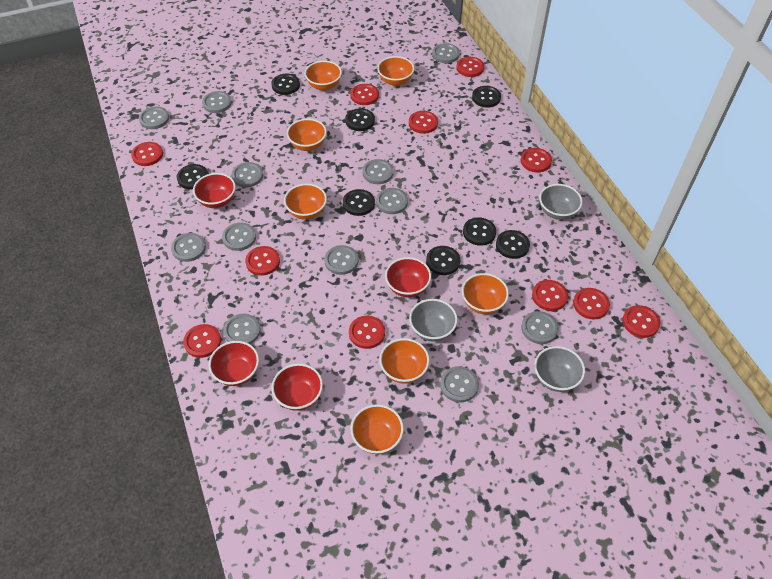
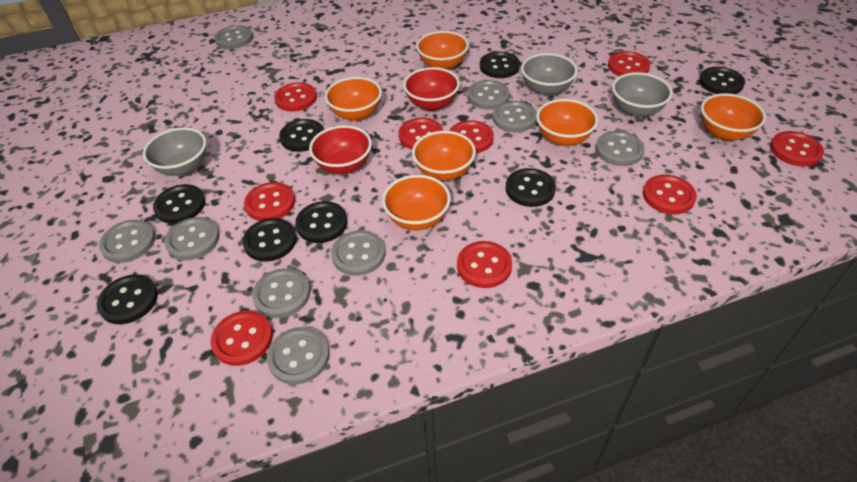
grey button: [139,107,169,129] [171,233,206,262] [202,91,232,113] [222,223,256,251] [223,314,261,344] [232,162,263,187] [324,245,358,275] [362,159,394,184] [376,188,408,214] [432,43,460,63] [440,366,479,402] [521,311,559,344] = 12 -> [99,220,155,263] [164,217,219,260] [215,25,253,49] [252,268,310,318] [267,327,330,384] [331,230,385,276] [467,80,510,110] [493,101,537,133] [595,131,644,166] = 9
orange bowl: [284,184,327,220] [287,119,327,151] [305,61,342,91] [350,404,404,454] [377,56,414,86] [379,338,430,384] [462,273,509,314] = 7 -> [325,77,382,121] [382,175,451,230] [412,131,476,181] [416,31,469,70] [536,99,598,146] [701,93,766,141] = 6
red bowl: [193,173,236,208] [209,341,259,386] [272,364,323,411] [385,257,431,297] = 4 -> [309,125,372,174] [403,67,460,111] = 2
red button: [131,142,163,166] [183,324,221,358] [245,246,280,276] [349,316,385,349] [350,84,379,105] [409,111,438,134] [456,57,484,77] [521,148,552,172] [532,280,568,311] [573,288,610,319] [622,305,660,338] = 11 -> [211,311,273,366] [244,182,295,221] [274,82,317,111] [398,118,443,150] [449,120,494,153] [457,241,512,288] [608,51,650,76] [643,175,697,214] [770,131,824,167] = 9

